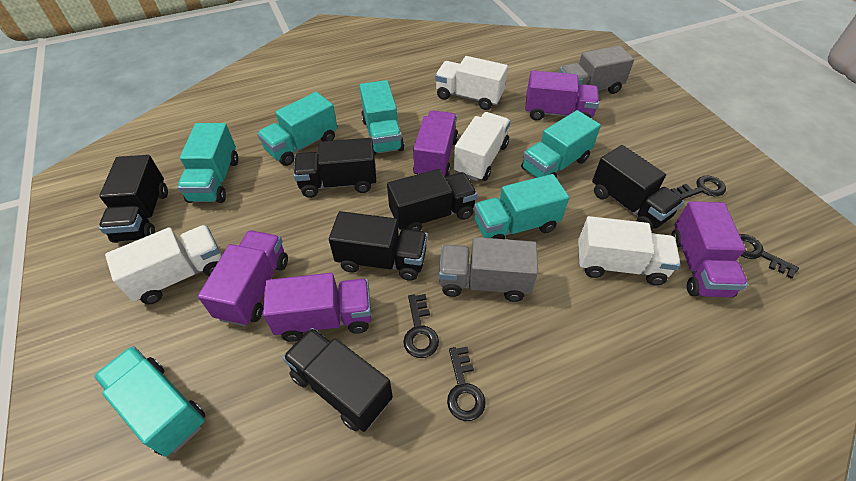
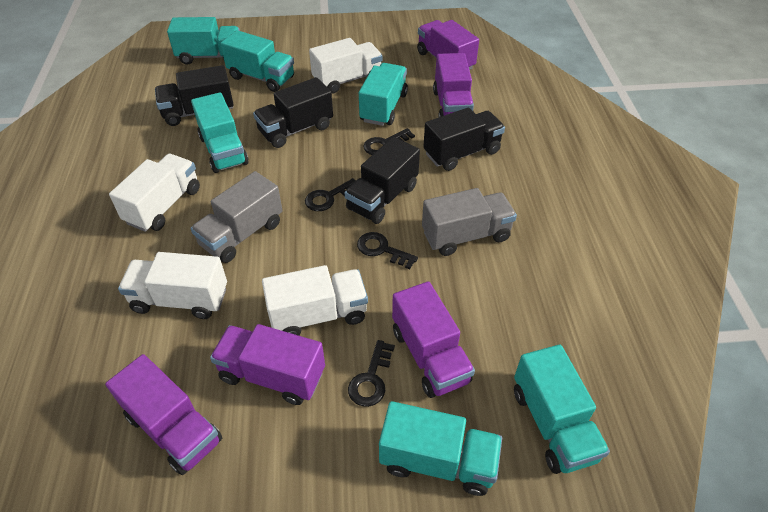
black truck: [99,155,168,243] [282,328,393,432] [293,138,376,198] [329,211,427,281] [387,169,477,231] [592,145,684,230] = 6 -> [155,65,234,126] [253,77,333,148] [345,137,420,224] [423,108,505,171] = 4

